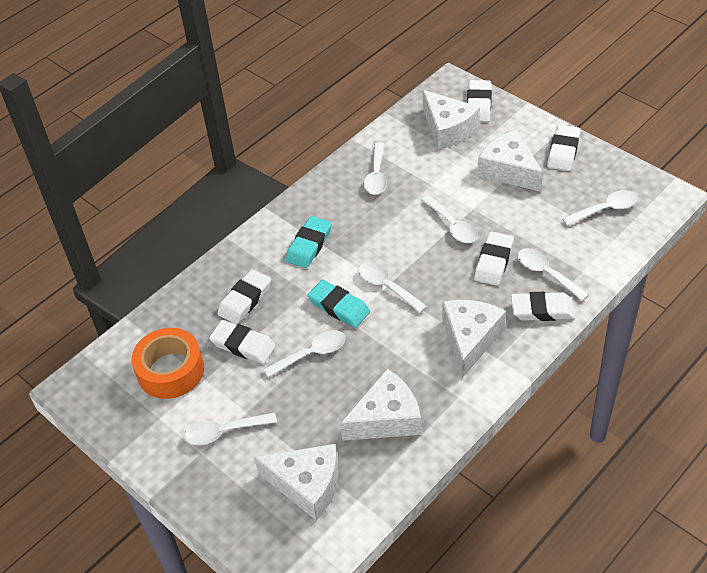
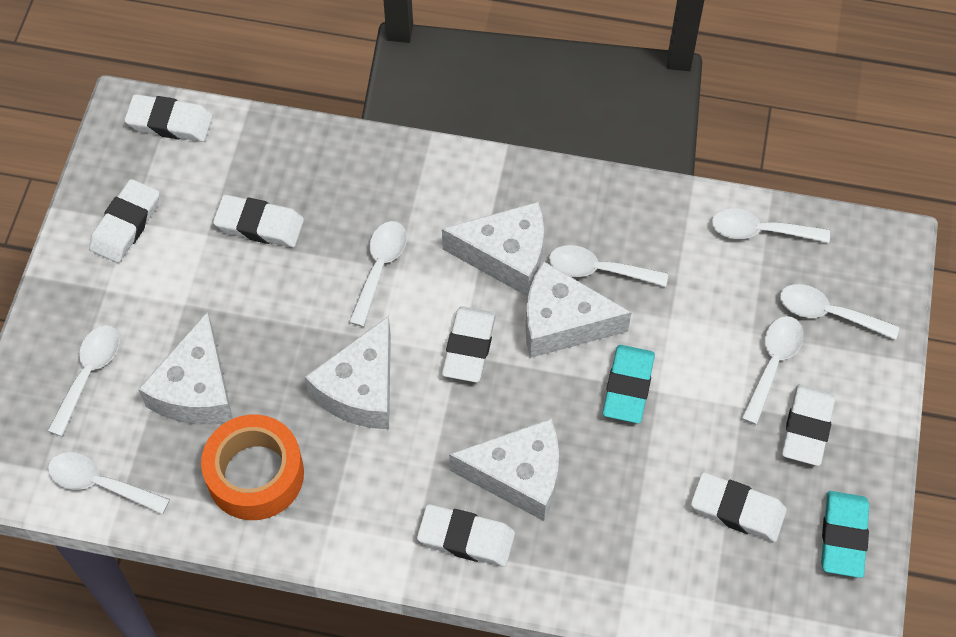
white eraser: [209,320,276,364] [217,269,271,324] [467,80,492,122] [474,231,514,286] [511,292,575,321] [547,125,581,171] = 6 -> [89,179,160,263] [124,94,213,142] [213,195,304,247] [417,504,515,567] [442,306,496,382] [691,472,787,542] [782,384,835,466] = 7

